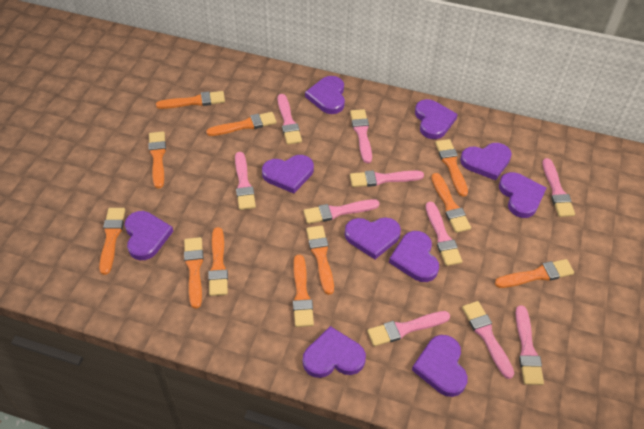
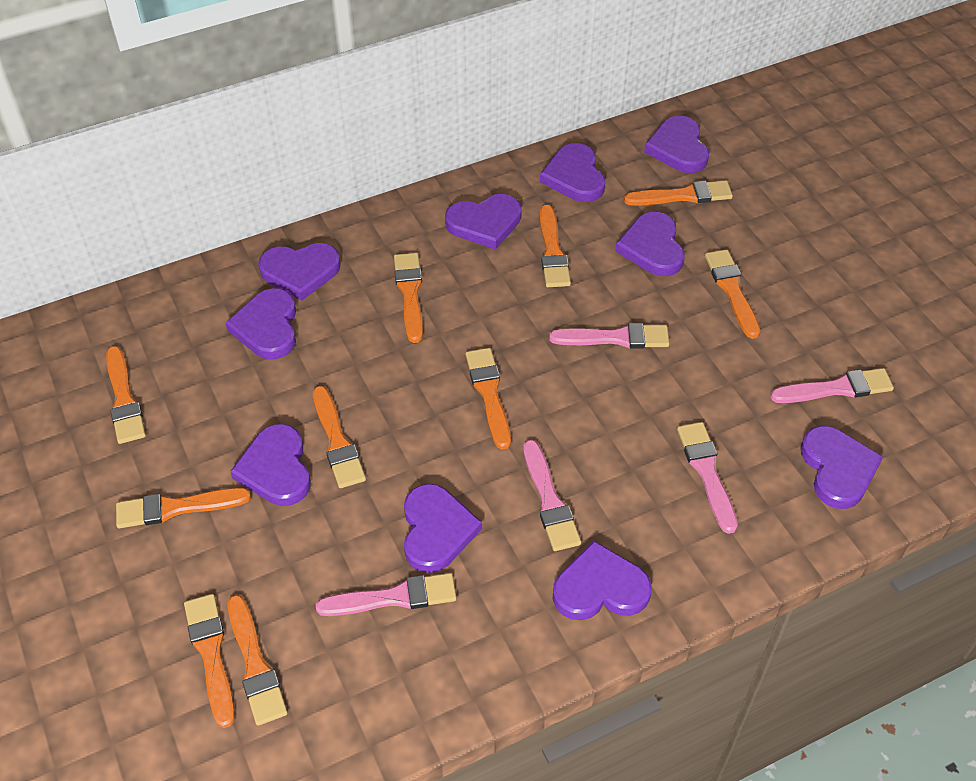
orange brush: [99,208,125,275] [149,131,166,189] [156,91,225,109] [184,237,204,309] [206,112,277,136] [208,227,228,296] [293,255,314,327] [306,225,334,295] [432,173,471,233] [435,139,468,197] [495,259,574,288] = 11 -> [106,346,146,444] [116,488,251,528] [184,594,235,728] [228,595,287,726] [313,386,366,488] [394,253,423,343] [465,348,511,450] [540,205,571,287] [624,180,733,206] [705,249,760,339] = 10
pink brush: [235,152,256,210] [278,94,302,145] [304,199,380,224] [350,109,372,163] [350,170,424,187] [367,311,450,346] [426,202,462,266] [462,301,514,379] [516,305,544,385] [543,158,575,217] = 10 -> [316,573,456,616] [523,440,581,551] [549,323,670,348] [677,422,738,534] [770,368,894,403] = 5

